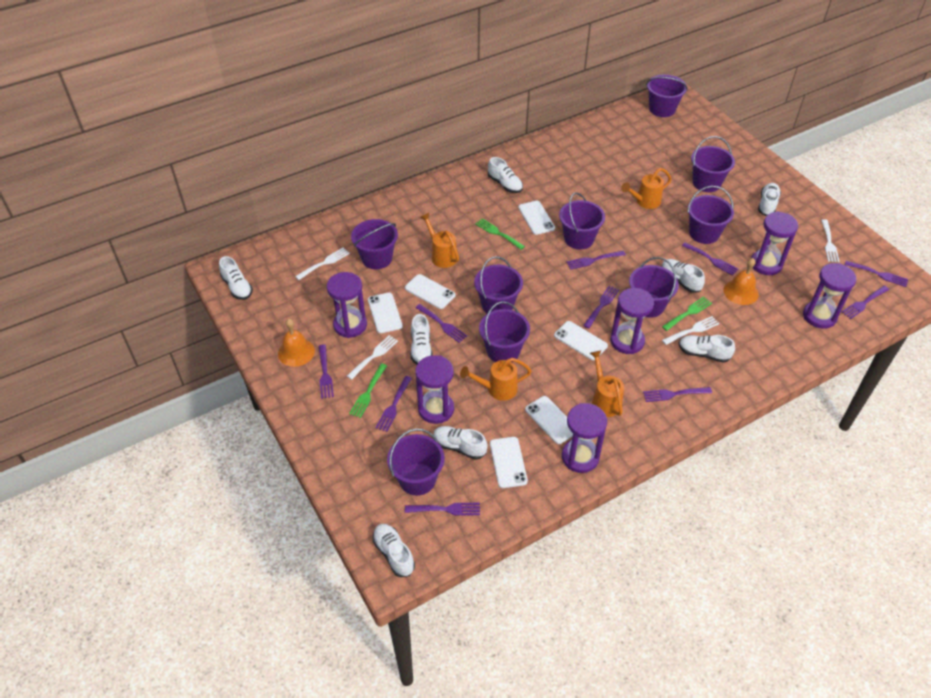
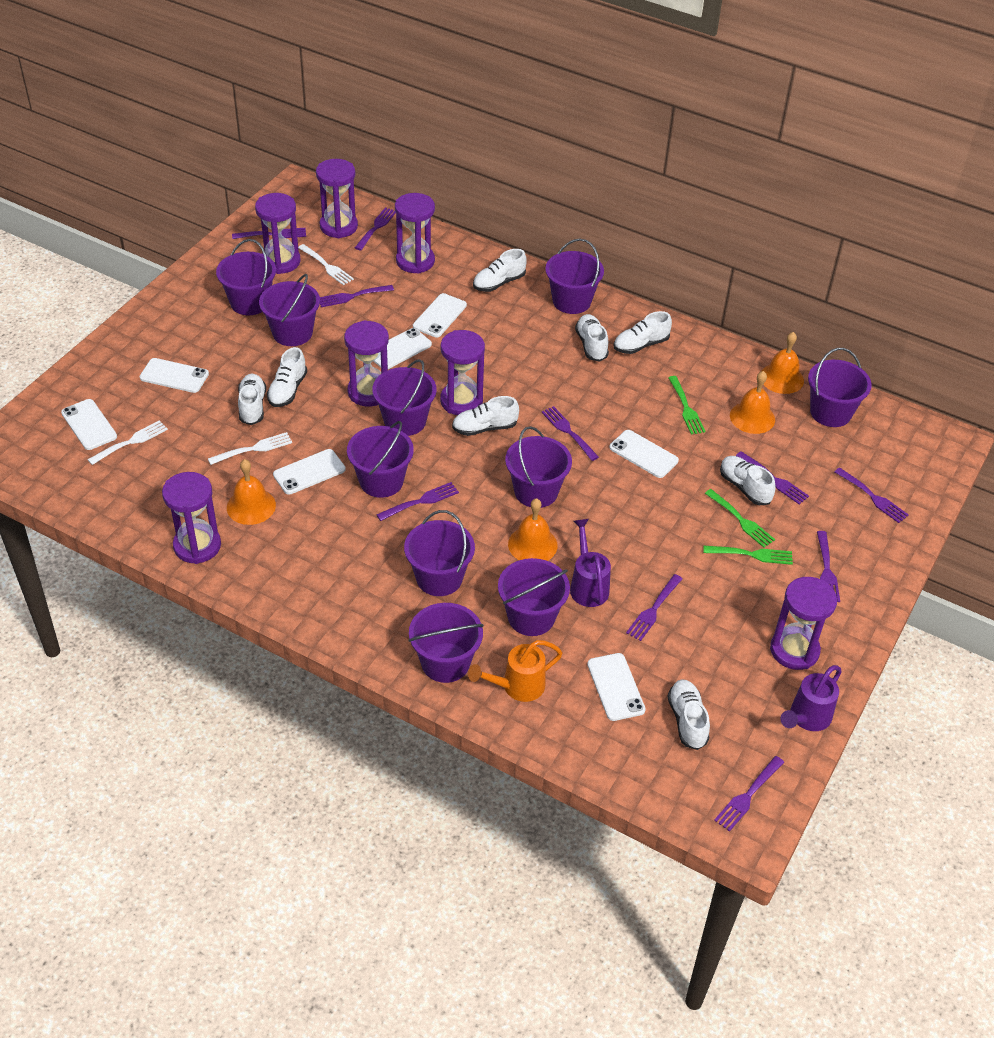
orange bell: [278,319,315,367] [724,258,759,305] = 2 -> [227,459,276,525] [508,498,558,561] [730,371,775,434] [762,332,804,394] = 4
orange watering can: [420,213,459,268] [460,358,532,401] [590,350,624,417] [621,168,672,209] = 4 -> [468,640,563,702] = 1
purple bucket: [351,219,398,269] [387,428,445,496] [474,256,523,314] [479,302,530,362] [559,192,605,250] [629,257,679,318] [646,75,688,117] [688,186,734,244] [691,136,735,192] = 9 -> [216,239,276,315] [259,274,320,346] [347,421,414,498] [372,359,437,436] [404,510,475,596] [408,603,484,683] [498,558,570,636] [505,426,572,508] [545,239,604,314] [808,348,872,427] = 10
purple hourglass: [327,272,367,338] [415,355,454,424] [562,403,607,473] [610,288,654,354] [751,211,798,275] [803,263,856,329] = 6 -> [162,472,221,564] [255,193,300,274] [316,159,358,238] [344,320,389,407] [395,193,435,274] [440,330,485,415] [770,577,837,670] = 7
purple watering can: none = 0 -> [570,519,611,607] [780,665,841,731] = 2
white fork: [295,248,350,280] [347,335,398,380] [662,316,719,345] [821,219,840,262] = 4 -> [87,420,168,465] [208,432,292,465] [298,244,354,285] = 3
white phone: [368,293,403,333] [405,274,456,309] [490,437,528,488] [518,201,555,235] [525,396,573,444] [554,321,608,360] = 6 -> [61,399,117,450] [139,358,209,393] [273,449,346,495] [374,328,432,369] [413,293,467,337] [587,653,646,721] [609,430,679,478] = 7

